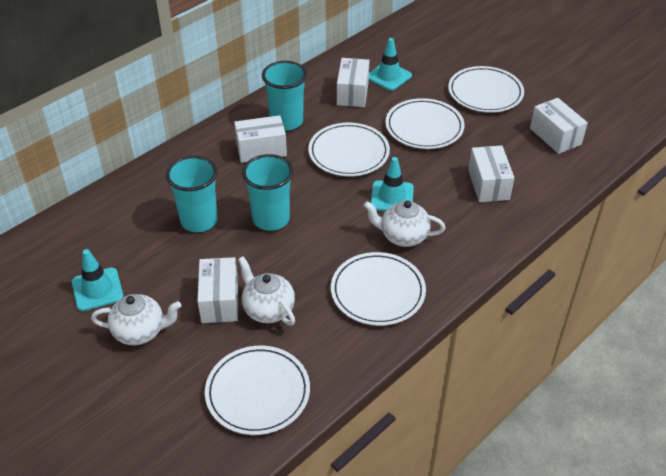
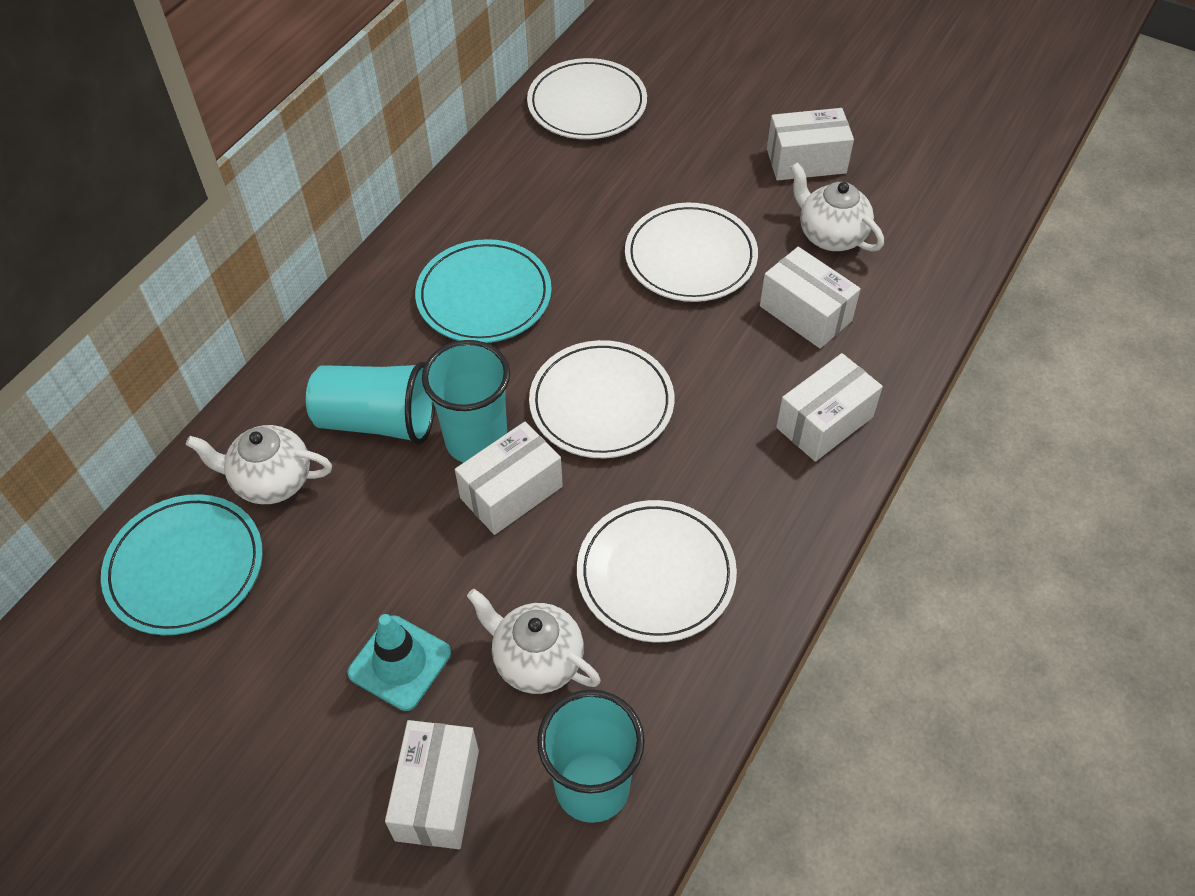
turquoise plate: none = 0 -> [101,494,263,635] [415,239,552,343] = 2
turquoise traffic cone: [72,249,124,311] [369,38,412,91] [371,157,414,211] = 3 -> [347,614,451,711] = 1
white plate: [205,346,310,435] [308,123,390,177] [331,252,426,326] [385,98,464,149] [448,66,524,113] = 5 -> [527,58,647,139] [529,340,674,458] [577,500,737,643] [625,203,758,302] = 4

